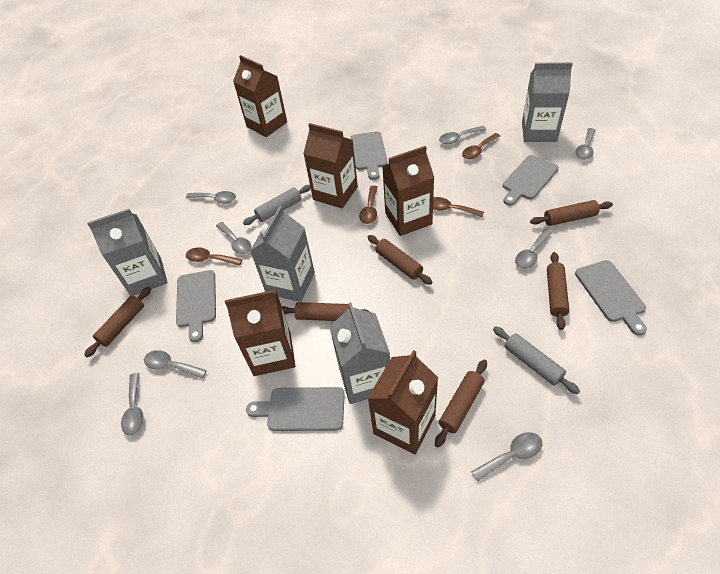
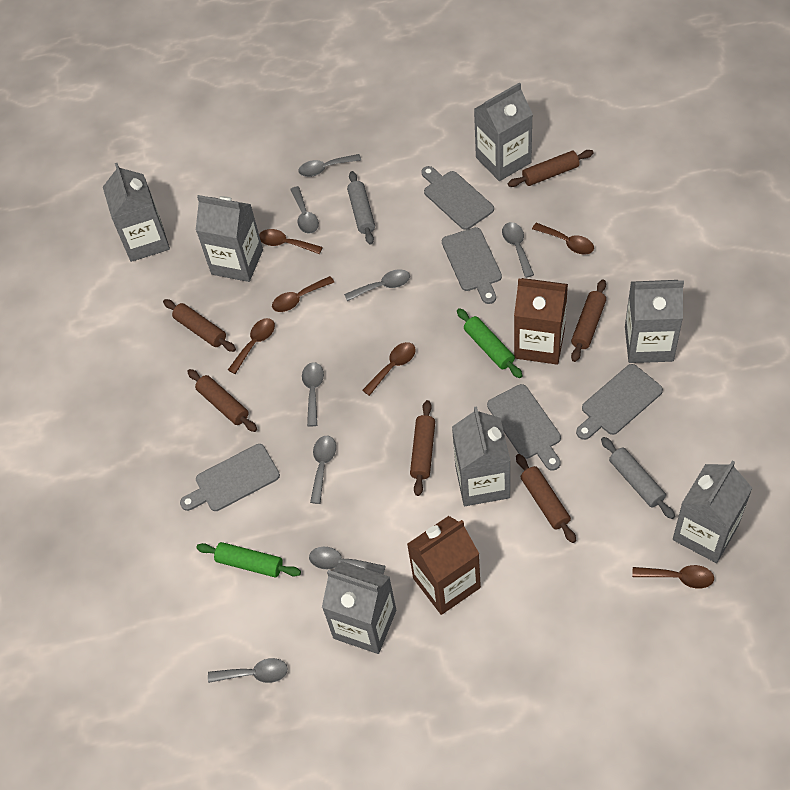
brown carton: [225,290,295,376] [233,55,287,137] [303,123,358,208] [367,350,438,455] [382,146,434,236] = 5 -> [407,516,481,615] [514,278,568,365] = 2
brown spoon: [186,247,242,266] [359,186,378,224] [433,197,484,217] [462,133,500,159] = 4 -> [228,318,275,374] [259,229,323,254] [272,276,334,312] [362,342,416,396] [532,223,594,255] [632,565,714,588] = 6
green rolling pin: none = 0 -> [196,542,301,578] [457,308,523,378] = 2
grey carton: [87,209,168,296] [250,206,315,302] [329,302,390,404] [522,62,573,142] = 4 -> [103,163,170,262] [196,195,263,282] [322,561,396,654] [452,406,511,506] [474,82,533,181] [625,280,684,363] [673,460,752,563] = 7

